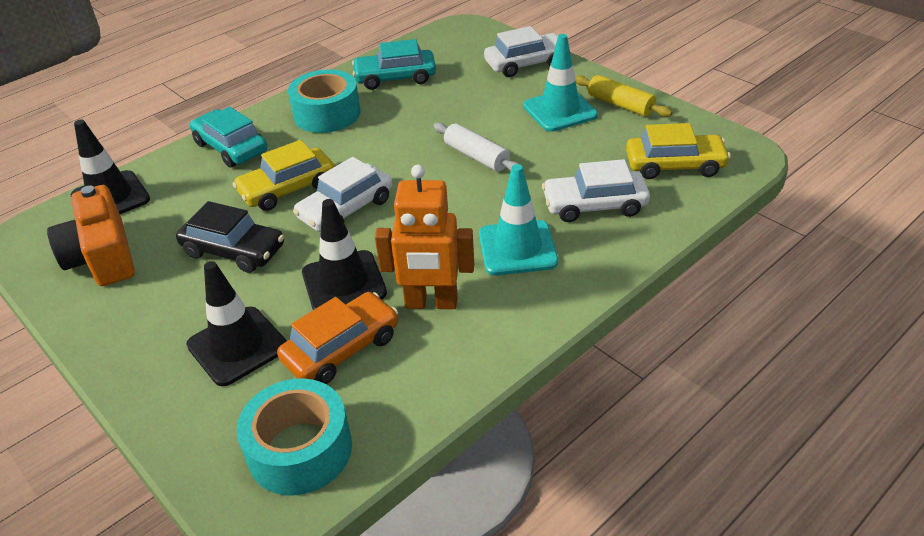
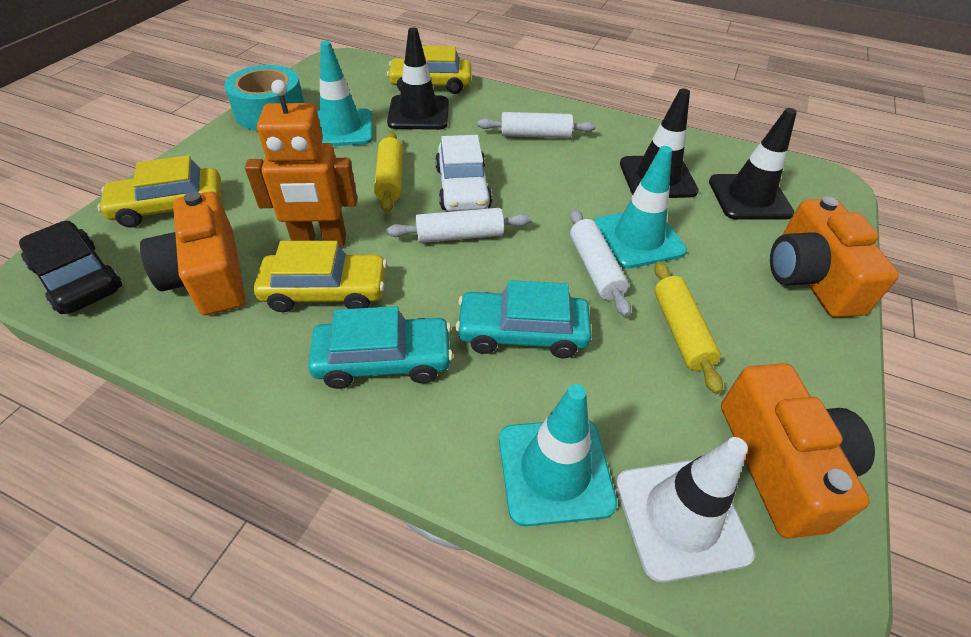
orange camera: [47,185,135,286] = 1 -> [140,192,245,315] [721,363,875,538] [770,197,899,317] = 3
orange car: [277,292,398,384] = 1 -> none = 0
turquoise tape: [237,379,352,495] [288,69,361,133] = 2 -> [224,65,304,131] = 1
turquoise traffic cone: [479,164,558,276] [523,34,598,132] = 2 -> [317,41,373,146] [499,384,617,527] [594,146,687,268] = 3
white car: [293,157,392,232] [484,26,558,77] [542,159,650,222] = 3 -> [435,135,492,212] = 1
white rolling pin: [433,122,519,172] = 1 -> [387,208,531,243] [478,112,596,138] [570,209,631,317] = 3
white traffic cone: none = 0 -> [616,437,755,582] = 1
yellow car: [233,140,335,211] [626,123,731,179] = 2 -> [97,155,221,227] [254,241,387,312] [387,46,471,94] = 3
yellow rolling pin: [575,75,673,117] = 1 -> [374,131,403,213] [654,261,723,394] = 2

